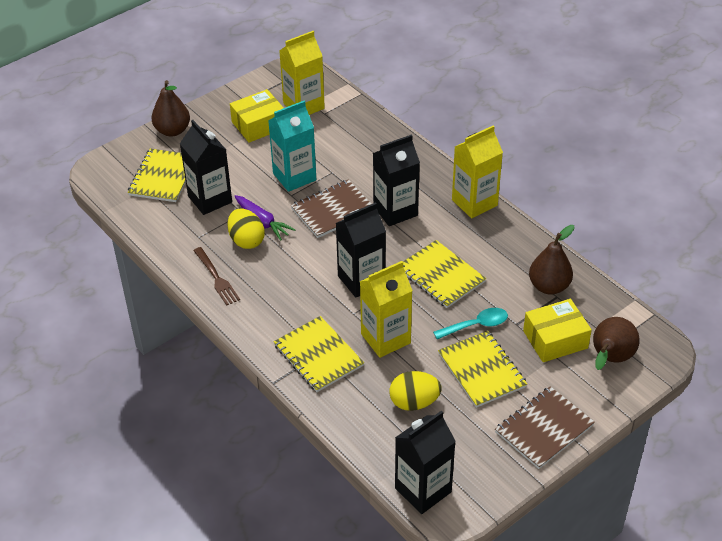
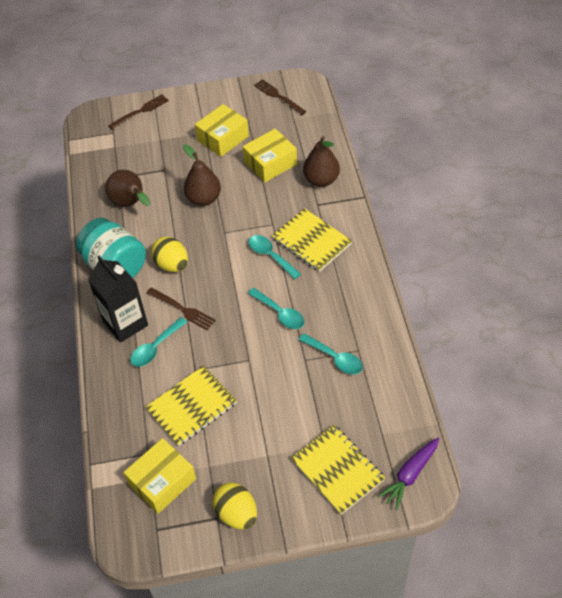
black carton: [180,120,232,215] [336,202,386,298] [373,135,420,226] [395,411,456,514] = 4 -> [88,256,148,343] = 1
brown fork: [194,247,240,306] = 1 -> [108,94,169,129] [146,287,216,330] [254,79,307,115] = 3
brown notebook: [291,179,371,238] [495,386,595,469] = 2 -> none = 0
turquoise carton: [268,101,316,192] = 1 -> none = 0
turquoise jar: none = 0 -> [76,218,146,278] = 1
turquoise spoon: [433,308,508,339] = 1 -> [130,317,187,367] [248,235,301,279] [248,288,305,329] [299,333,363,374] = 4
yellow box: [230,89,284,143] [523,299,592,362] = 2 -> [123,438,196,514] [195,104,249,157] [243,129,297,183] = 3
yellow carton: [279,31,325,115] [360,261,413,358] [452,125,503,218] = 3 -> none = 0
yellow notebook: [128,148,186,202] [274,316,364,392] [403,240,486,308] [438,331,527,408] = 4 -> [145,365,237,446] [271,208,352,272] [291,425,385,515] = 3

